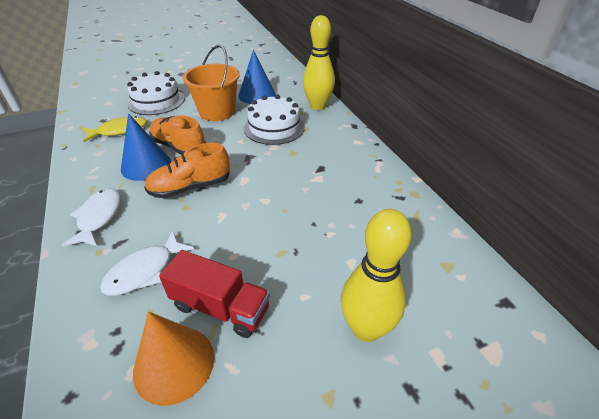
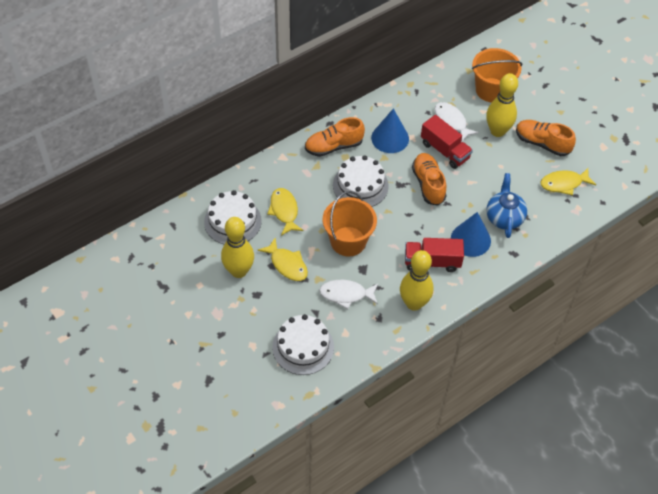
blue teapot: none = 0 -> [486,173,527,238] = 1
orange bucket: [183,45,240,121] = 1 -> [323,191,377,257] [472,48,523,102] = 2
orange cone: [133,312,214,406] = 1 -> none = 0
orange shoe: [144,143,230,198] [149,115,206,155] = 2 -> [305,117,365,157] [412,153,447,206] [516,120,576,156] = 3
red truck: [159,250,270,338] = 1 -> [405,238,464,272] [421,115,473,169] = 2
white cake: [127,71,185,115] [244,94,305,145] = 2 -> [204,190,262,244] [272,314,334,375] [333,155,389,207] = 3
yellow bowling pin: [303,15,335,110] [341,209,412,342] = 2 -> [221,217,254,278] [400,250,433,311] [486,73,518,137] = 3
yellow fish: [82,116,147,142] = 1 -> [258,238,308,281] [267,188,304,236] [541,168,596,196] = 3

